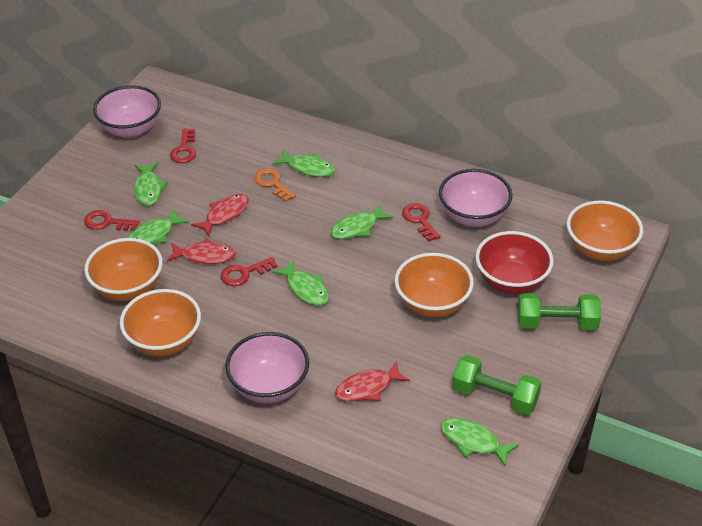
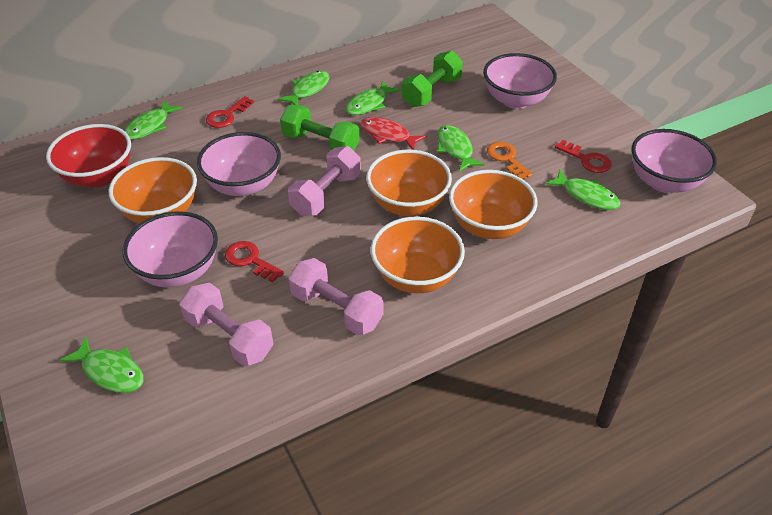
pink bowl: [93,85,161,138] [225,332,309,404] [439,169,513,227] = 3 -> [123,211,218,288] [197,132,281,196] [483,53,557,109] [631,129,717,193] = 4
pink dumbbell: none = 0 -> [179,283,274,366] [288,146,361,216] [288,258,384,336] = 3
red fish: [167,239,236,264] [191,194,249,236] [335,361,410,401] = 3 -> [360,117,427,150] = 1
red key: [84,210,140,231] [170,128,196,163] [221,257,278,286] [402,203,441,241] = 4 -> [206,96,254,128] [225,241,284,282] [555,140,612,173] = 3

